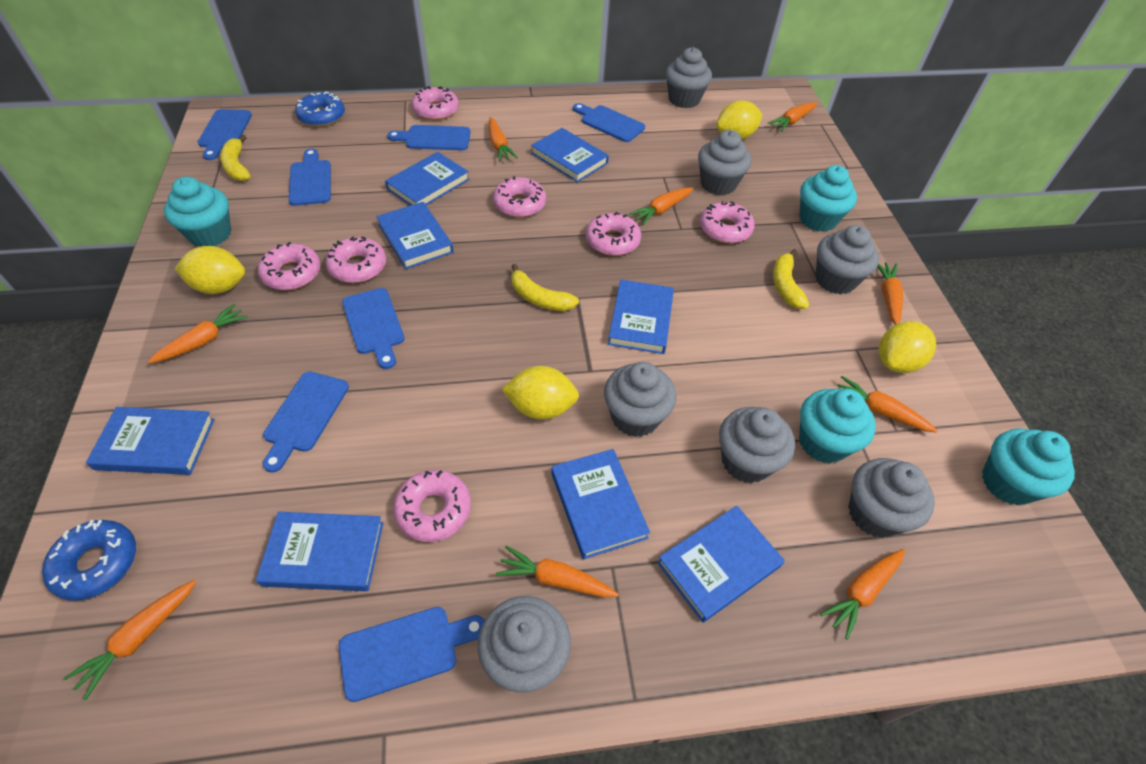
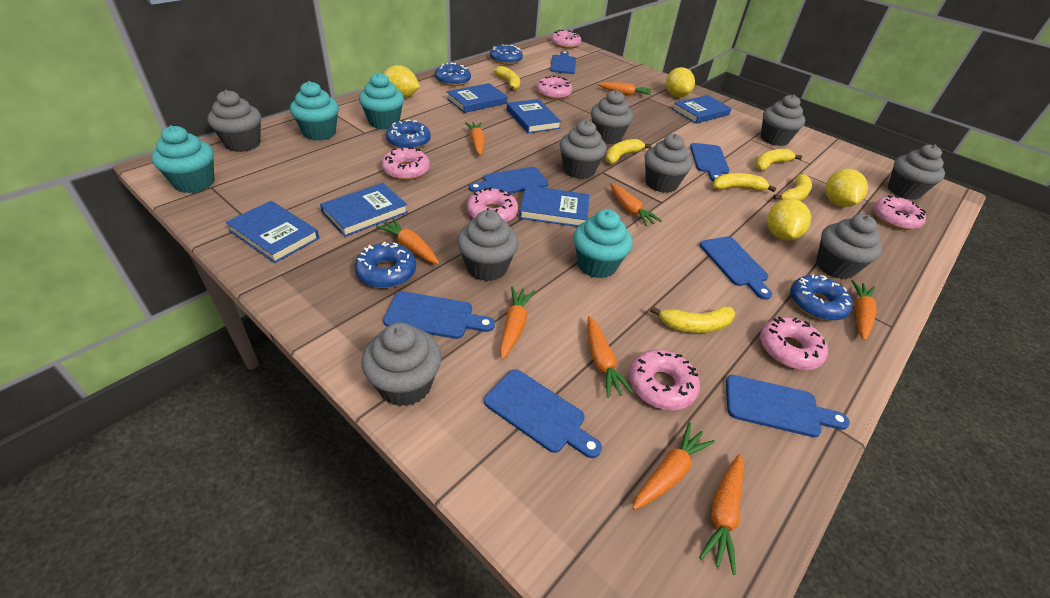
blue book: [86,407,215,475] [256,512,383,591] [376,202,454,269] [385,152,469,206] [531,128,609,182] [551,449,650,559] [608,280,674,354] [657,506,785,623] = 8 -> [226,201,319,263] [320,183,408,237] [447,83,507,113] [507,99,562,133] [519,185,589,227] [672,95,732,124] = 6
blue donut: [42,520,136,601] [295,92,345,127] = 2 -> [354,242,416,288] [386,120,431,149] [435,63,471,86] [490,44,523,65] [790,274,853,321] = 5
grey cupcake: [478,596,571,693] [604,362,676,437] [666,47,712,108] [698,130,751,195] [719,407,795,483] [815,225,879,294] [848,458,935,538] = 7 -> [208,90,261,152] [362,322,442,406] [457,210,519,281] [560,120,607,179] [591,90,633,144] [645,134,693,193] [761,94,805,146] [816,214,882,279] [888,144,945,200] = 9
yellow banana: [220,135,251,181] [511,264,579,311] [773,249,809,309] = 3 -> [494,66,520,91] [605,139,651,164] [650,306,735,333] [713,173,776,192] [755,149,802,170] [773,174,812,201] = 6

